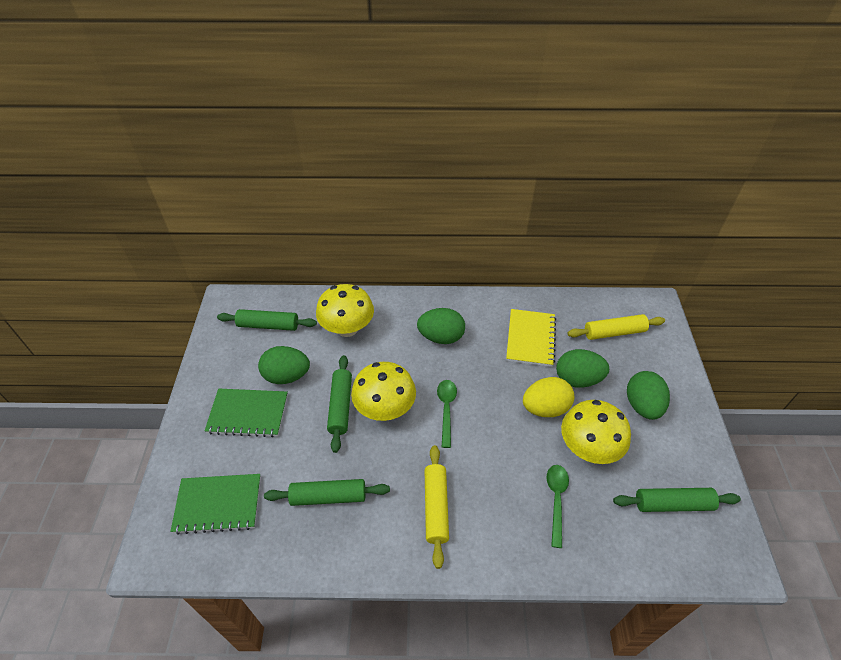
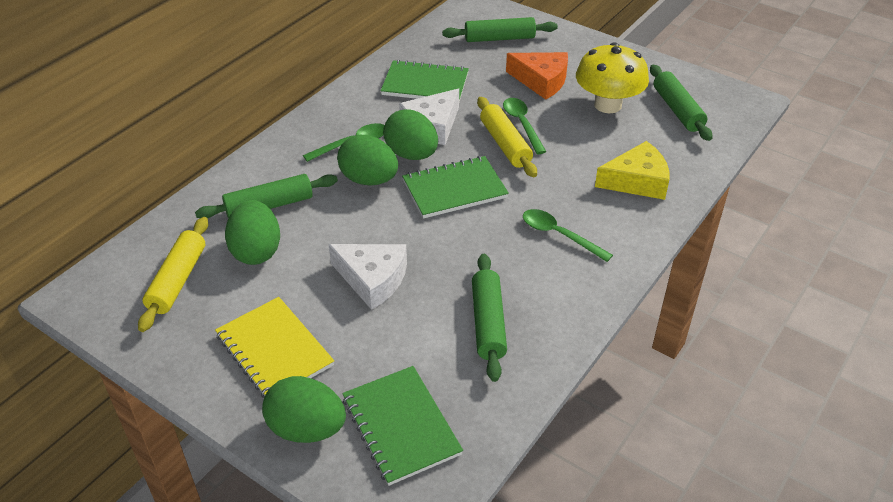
green notebook: [170,474,261,535] [205,388,288,437] = 2 -> [342,366,463,486] [381,60,469,102] [402,156,509,219] = 3
green spoon: [437,380,457,448] [546,465,569,548] = 2 -> [303,123,384,162] [503,98,546,154] [523,209,613,262] = 3
orange cheese: none = 0 -> [506,52,568,100] = 1
white cheese: none = 0 -> [328,244,407,310] [399,89,459,145] = 2
yellow cheese: none = 0 -> [595,141,670,200] = 1
yellow egg: [523,377,574,417] = 1 -> none = 0
yellow mushroom: [316,284,374,337] [351,362,416,421] [561,400,631,464] = 3 -> [576,42,649,113] = 1

